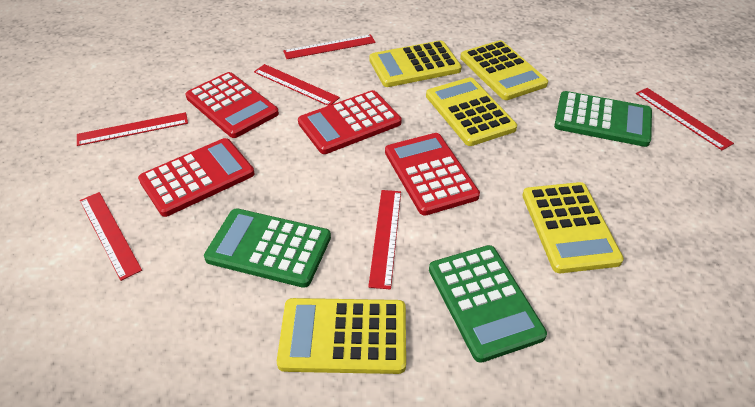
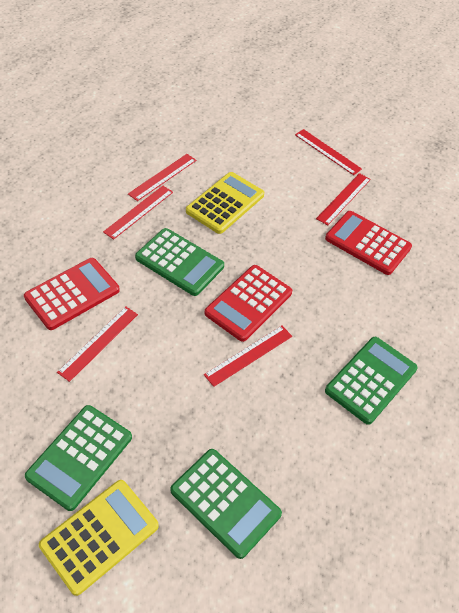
green calculator: [204,208,331,288] [429,245,547,363] [554,91,652,147] = 3 -> [25,405,132,511] [135,228,224,296] [170,449,282,559] [325,337,418,425] = 4
red calculator: [138,138,255,217] [185,72,279,138] [298,90,402,154] [385,133,480,216] = 4 -> [24,258,120,330] [205,265,292,342] [325,211,412,275] = 3
yellow calculator: [277,298,406,374] [369,40,462,87] [426,77,517,146] [460,40,548,100] [522,182,624,273] = 5 -> [39,480,159,596] [186,172,264,234] = 2

